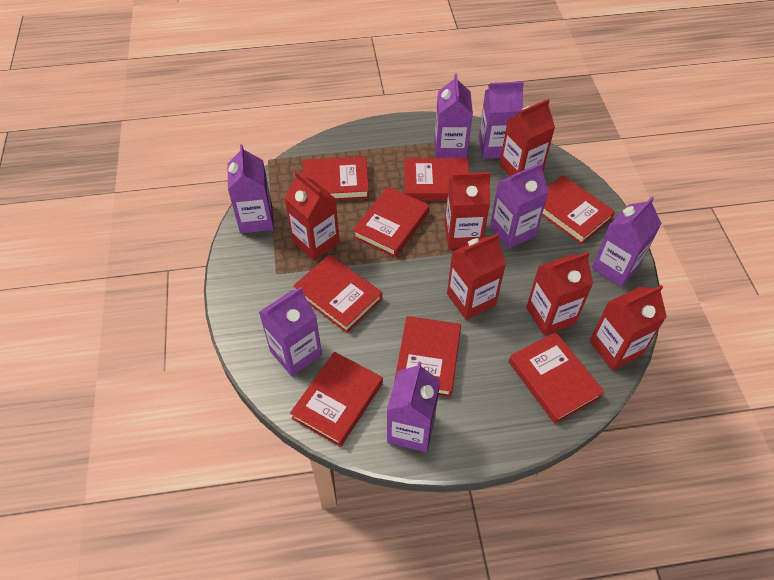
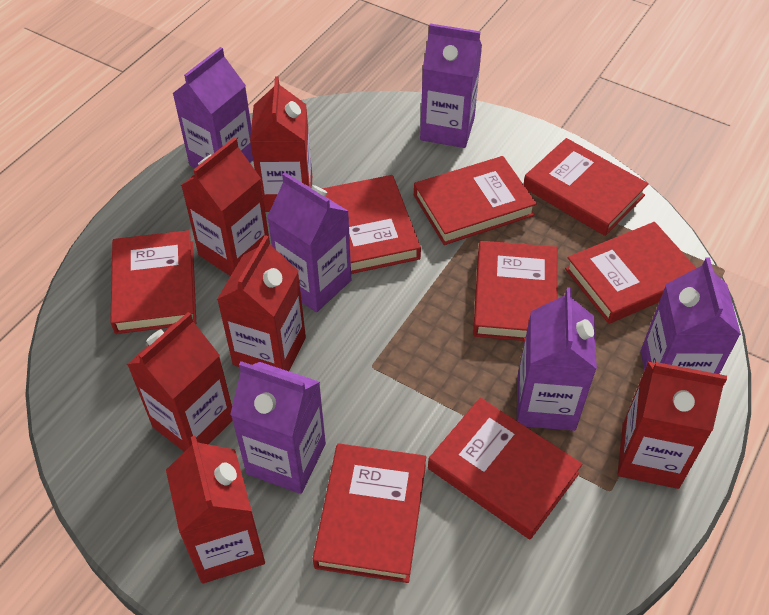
purple carton: [227,144,274,234] [259,287,322,376] [387,361,440,452] [434,73,473,158] [479,81,524,159] [490,162,549,249] [592,197,662,287] = 7 -> [172,47,253,168] [230,361,326,494] [267,172,351,312] [420,24,482,148] [517,287,597,431] [640,258,741,374] = 6

